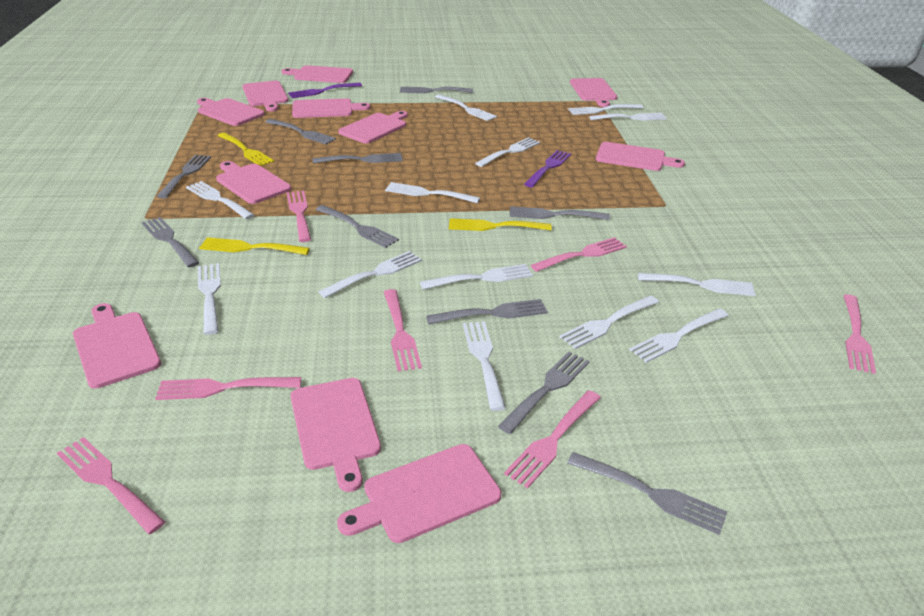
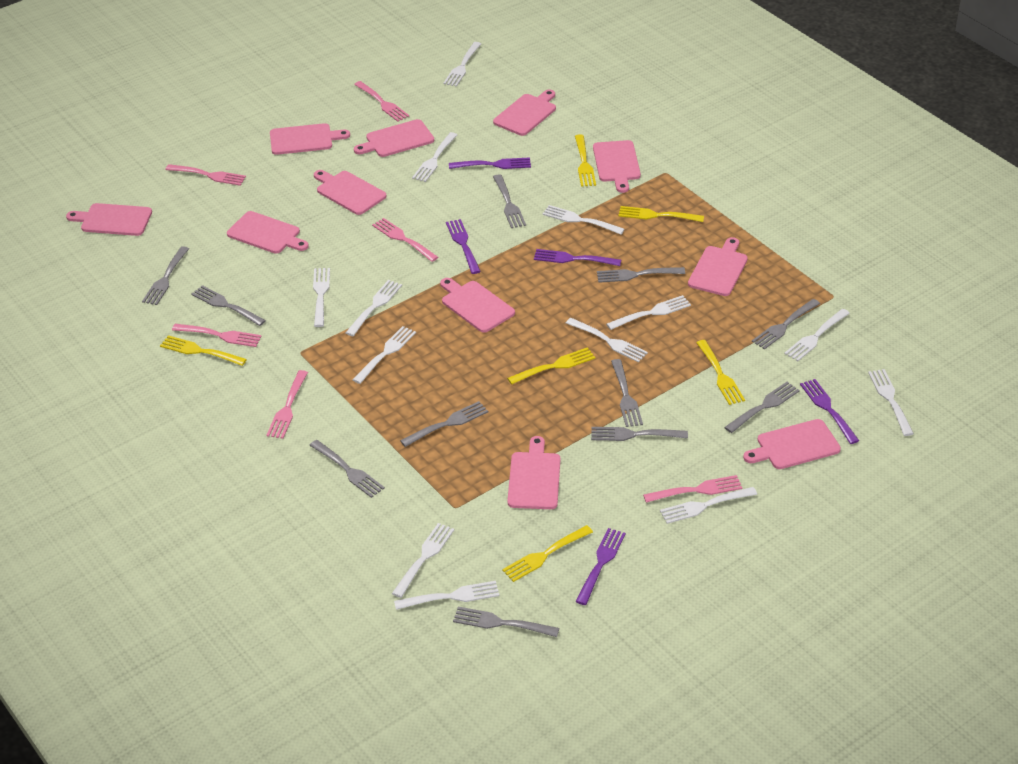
grey fork: [142,217,199,267] [157,155,211,199] [265,119,336,144] [313,153,403,164] [316,205,399,248] [400,87,473,93] [426,299,548,324] [498,351,590,434] [509,206,610,220] [567,452,727,535] = 10 -> [142,246,189,305] [191,285,266,326] [309,440,385,498] [400,401,488,447] [453,607,559,637] [493,174,526,228] [591,427,688,441] [597,267,685,283] [611,359,643,427] [724,382,800,433] [752,299,820,350] = 11
pink fork: [57,437,165,534] [155,377,301,400] [286,191,311,242] [384,289,422,372] [504,390,601,488] [531,237,627,272] [843,295,876,374] = 7 -> [166,164,246,186] [172,324,262,347] [267,370,308,439] [354,81,409,122] [372,218,438,262] [643,475,742,503] = 6
purple fork: [288,83,362,98] [524,150,571,187] = 2 -> [446,219,481,274] [449,157,531,169] [534,249,621,266] [575,528,626,605] [800,379,859,444] = 5
yellow fork: [199,237,310,255] [217,132,274,166] [449,218,552,231] = 3 -> [160,335,247,366] [502,525,593,582] [507,347,596,385] [575,134,596,187] [618,206,704,222] [696,340,745,405] = 6

